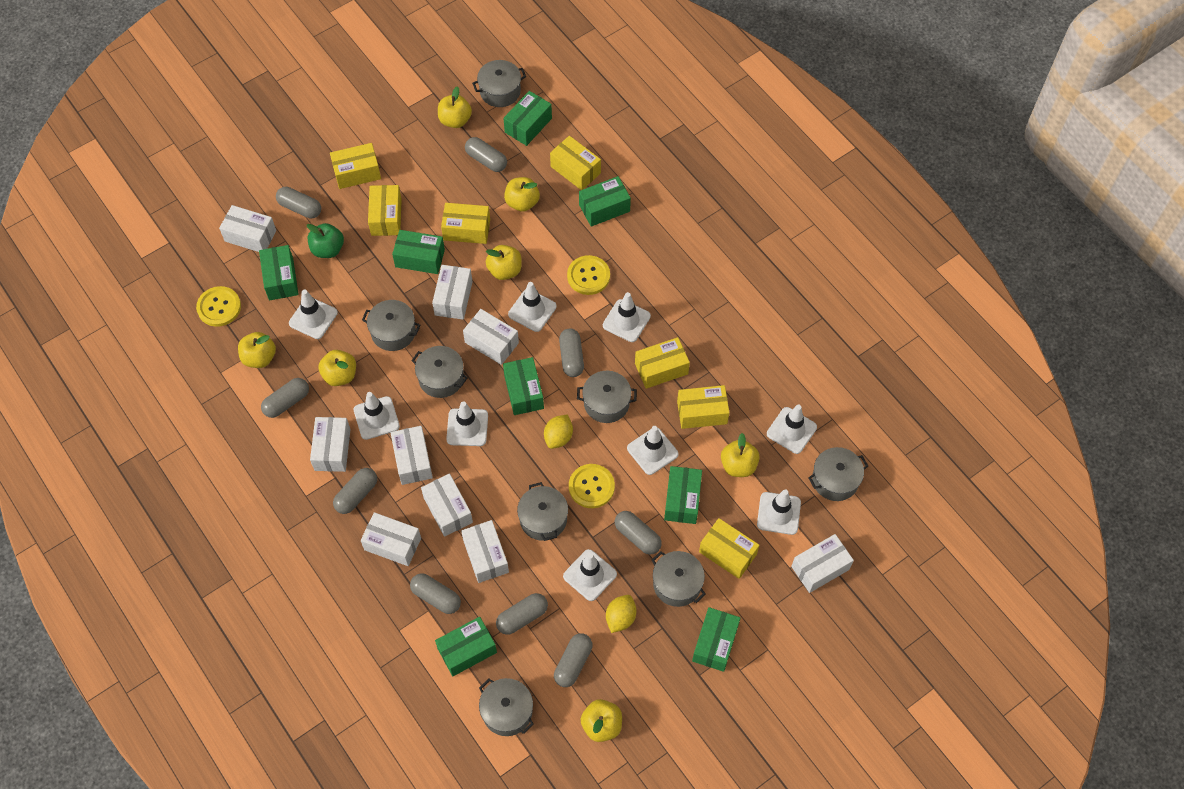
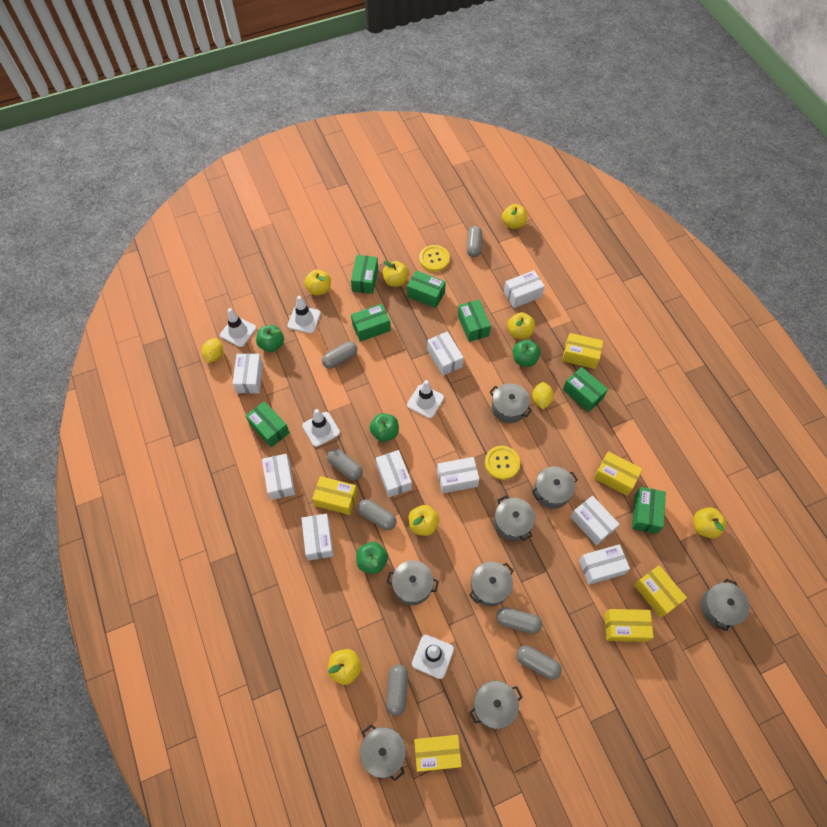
green apple: [307,223,344,258] = 1 -> [256,325,284,352] [356,542,388,574] [370,413,399,442] [513,340,541,367] = 4
green box: [259,245,299,300] [392,230,445,274] [435,617,497,676] [503,91,552,146] [503,357,544,415] [579,176,631,227] [664,466,702,524] [692,607,741,672] = 8 -> [246,401,290,448] [351,255,378,294] [351,304,391,342] [407,270,446,308] [458,300,491,342] [563,367,608,412] [632,487,666,534] = 7
grey capsule: [261,378,309,418] [276,187,321,219] [333,468,377,514] [410,574,461,614] [465,137,507,172] [496,593,548,635] [554,633,593,687] [559,329,584,377] [615,511,662,555] = 9 -> [322,342,357,369] [327,449,363,480] [358,499,397,530] [386,665,408,716] [467,226,482,257] [496,607,542,634] [516,645,562,680] = 7
white traffic cone: [289,290,338,339] [354,392,400,440] [446,401,488,446] [508,282,557,332] [563,549,617,601] [603,292,651,342] [627,426,678,475] [757,489,801,535] [767,404,817,454] = 9 -> [220,308,256,347] [288,296,321,333] [302,409,340,447] [407,380,444,418] [412,635,454,679] = 5
yellow box: [330,143,381,189] [368,185,402,236] [441,203,490,244] [550,136,601,190] [635,337,690,389] [677,385,730,429] [699,518,759,579] = 7 -> [312,476,357,515] [414,735,462,772] [562,333,603,369] [594,451,642,496] [604,609,654,642] [634,565,687,618] = 6
yellow button: [196,286,241,327] [567,255,610,295] [569,464,615,508] = 3 -> [419,245,450,272] [485,446,520,480] = 2

